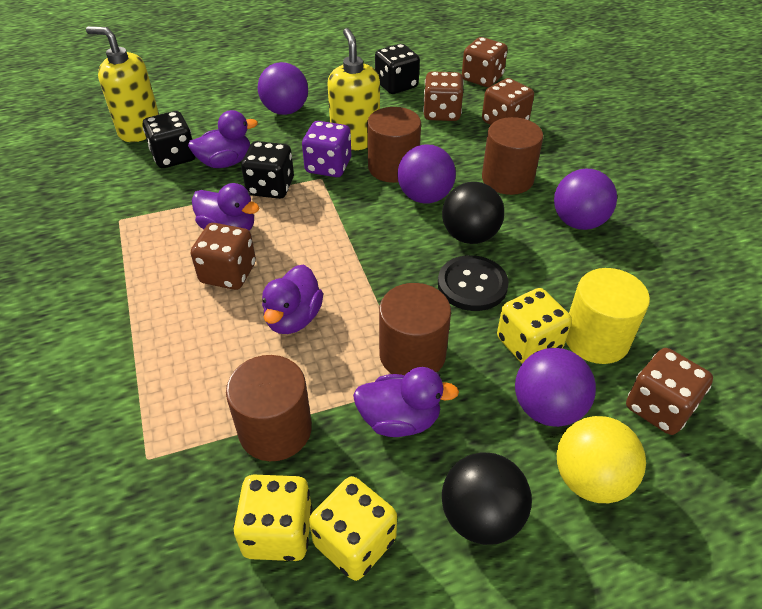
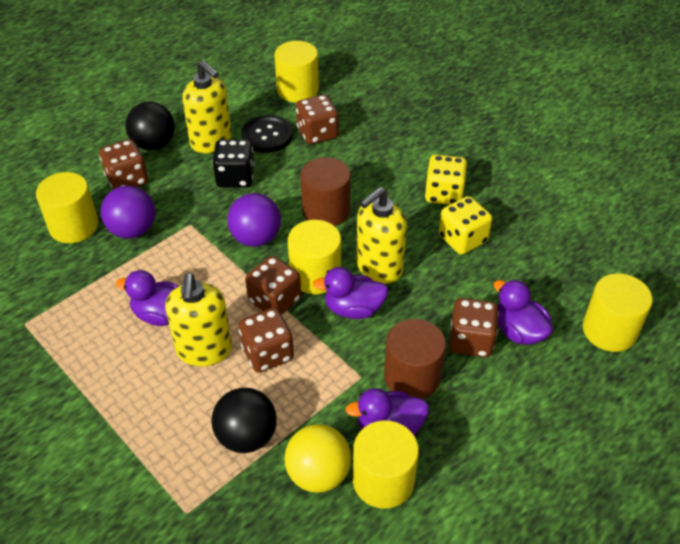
black dice: [143,111,196,168] [241,141,294,199] [375,44,420,94] = 3 -> [212,140,254,187] = 1
brown cylinder: [226,355,312,461] [367,107,421,183] [379,283,451,375] [482,117,543,195] = 4 -> [301,157,351,226] [384,319,446,399] = 2
purple ball: [258,62,308,115] [398,145,456,203] [515,348,596,427] [554,168,617,230] = 4 -> [101,186,155,239] [227,193,281,247] = 2
purple dice: [302,121,351,177] = 1 -> none = 0
yellow cylinder: [566,268,650,364] = 1 -> [36,172,98,243] [274,41,319,103] [288,220,341,294] [353,420,419,509] [583,273,652,352] = 5
yellow dice: [233,474,312,561] [309,476,397,581] [497,288,572,364] = 3 -> [425,155,467,205] [439,196,492,255] = 2
yellow soap dispenser: [86,26,159,142] [327,28,380,151] = 2 -> [165,273,232,367] [182,60,232,153] [356,187,407,284] = 3

